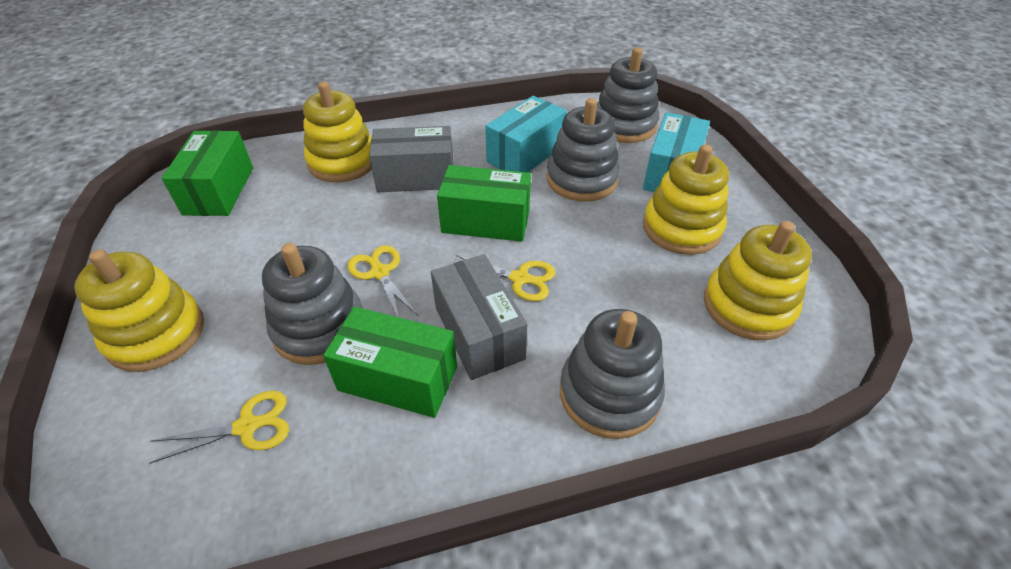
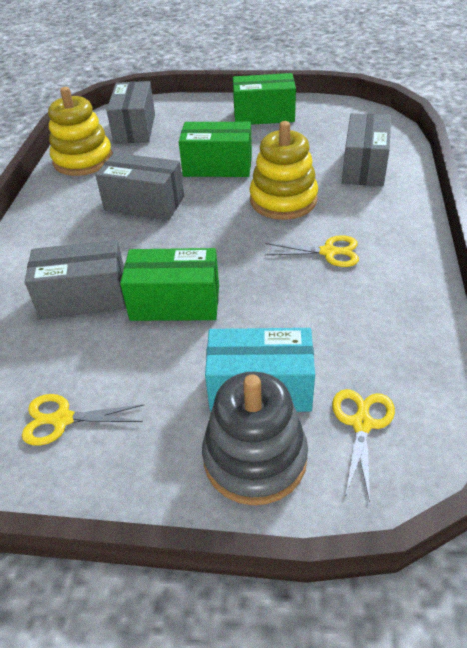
grey box: [369,126,453,192] [431,254,527,380] = 2 -> [25,240,126,319] [95,153,184,220] [106,81,155,144] [342,113,391,186] = 4
grey stacking toy: [262,243,362,365] [547,98,620,202] [560,309,665,439] [597,48,659,143] = 4 -> [202,372,308,505] = 1
turquoise box: [485,96,567,172] [643,112,710,192] = 2 -> [205,328,315,412] = 1
yellow stacking toy: [74,249,204,372] [303,82,372,182] [643,145,729,255] [704,221,812,340] = 4 -> [48,87,113,176] [249,121,318,220] = 2

